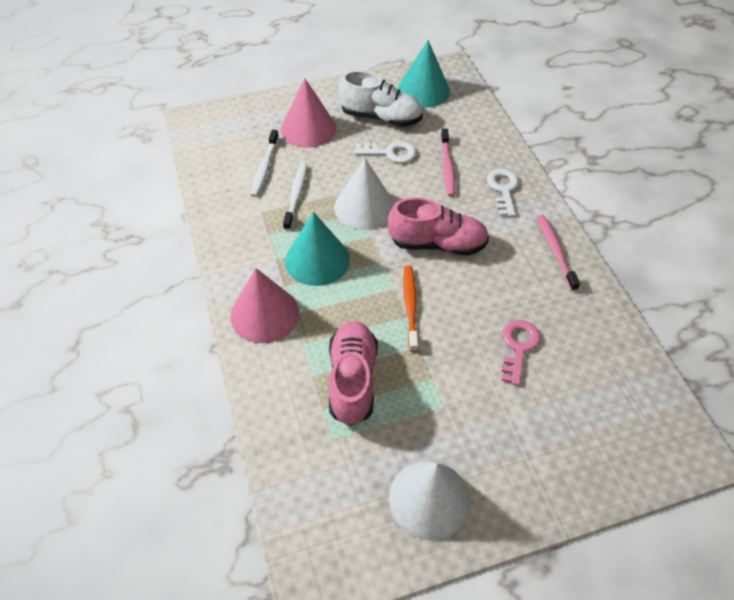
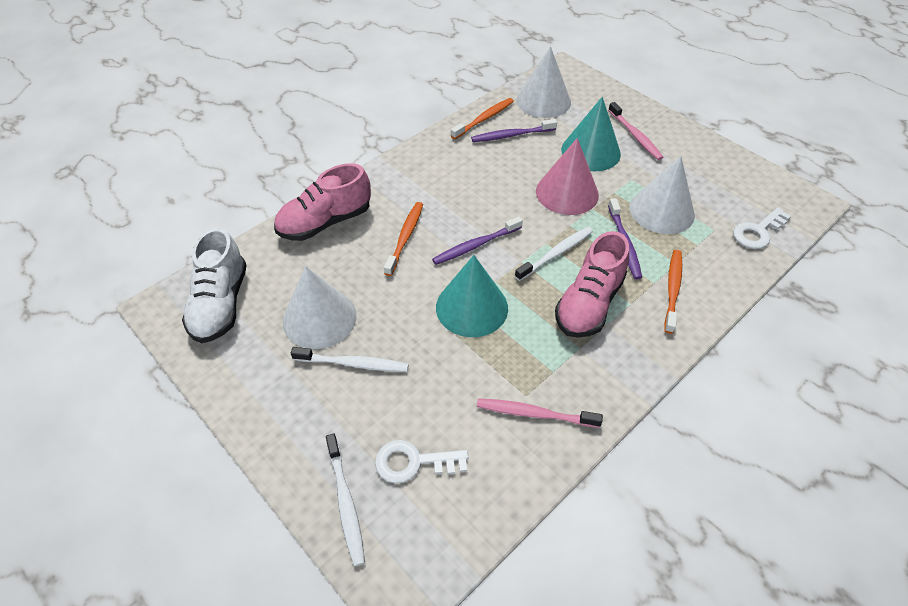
orange toothbrush: [403,265,418,352] = 1 -> [384,202,423,276] [451,98,514,139] [665,250,682,334] = 3
pink cone: [230,268,299,343] [281,78,336,148] = 2 -> [536,138,599,215] = 1
pink key: [501,320,540,386] = 1 -> none = 0
purple toothbrush: none = 0 -> [432,216,523,265] [471,119,557,142] [608,198,642,279] = 3
white cone: [334,158,394,230] [389,461,470,540] = 2 -> [283,266,357,349] [516,46,571,118] [629,156,695,234] = 3
white toothbrush: [250,129,279,197] [283,162,307,230] = 2 -> [291,347,409,372] [326,433,365,566] [515,227,593,281] = 3

